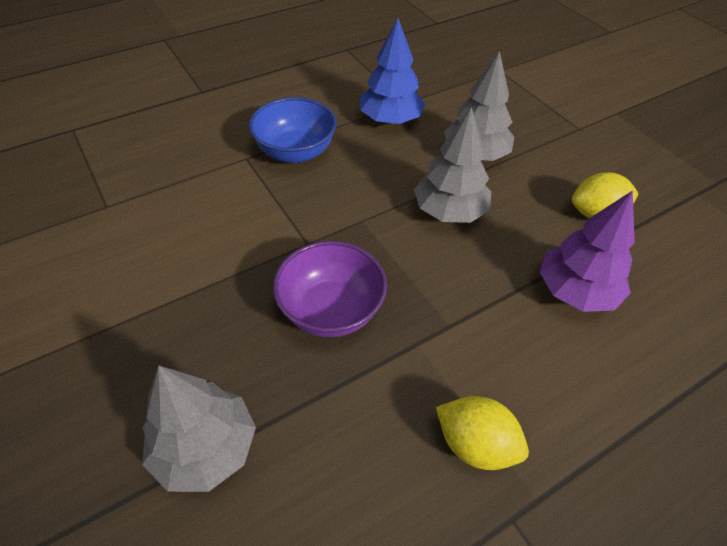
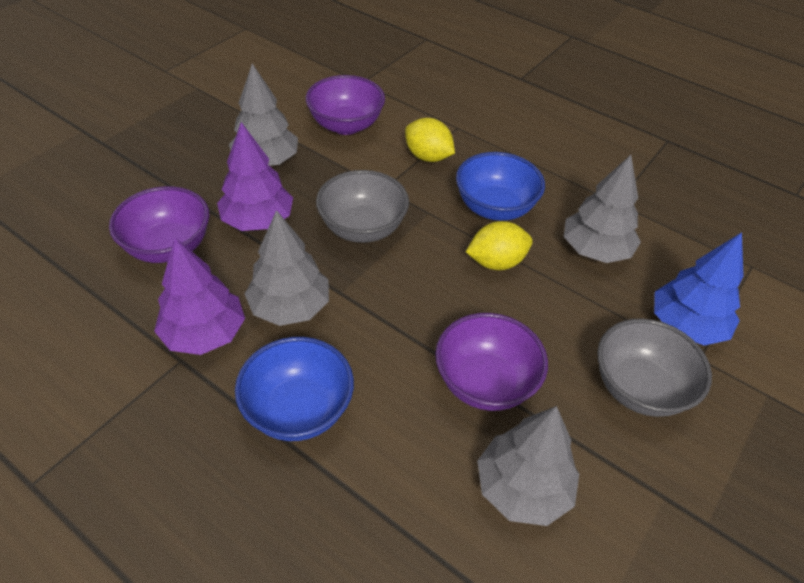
blue bowl: [249,97,337,163] = 1 -> [235,337,354,441] [456,152,545,221] = 2
grey bowl: none = 0 -> [316,170,409,243] [597,318,712,417] = 2
grey tree: [142,366,256,492] [414,107,491,223] [444,51,514,161] = 3 -> [229,63,298,166] [245,210,329,326] [477,406,579,526] [564,155,641,263] = 4
purple bowl: [273,241,387,337] = 1 -> [109,186,209,263] [306,75,385,135] [435,313,548,411] = 3
purple tree: [540,191,635,312] = 1 -> [154,238,245,355] [217,122,293,231] = 2

